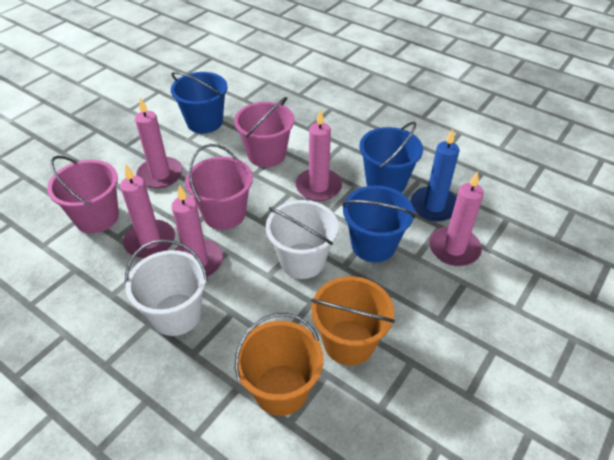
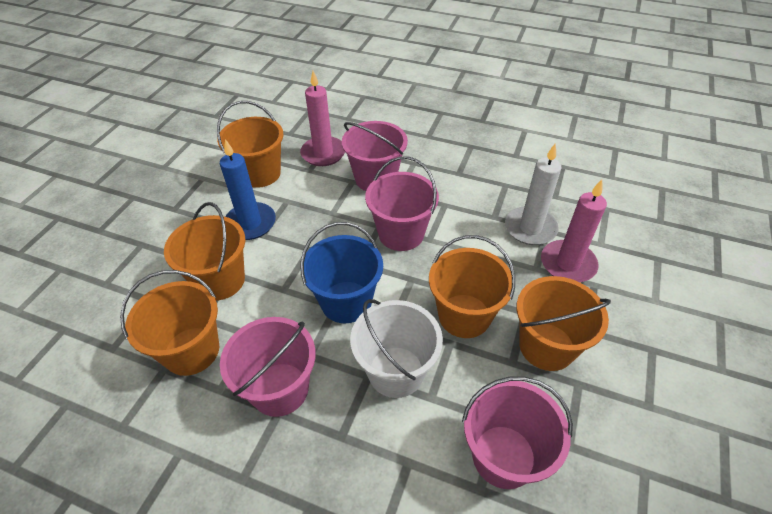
blue bucket: [171,72,228,133] [342,185,415,262] [359,121,423,192] = 3 -> [300,222,383,323] = 1
orange bucket: [235,313,324,416] [311,276,395,365] = 2 -> [120,270,219,376] [164,202,246,301] [217,101,284,188] [429,235,515,338] [517,276,611,371] = 5
pink bucket: [47,156,119,233] [185,144,253,230] [234,97,294,167] = 3 -> [220,317,316,417] [342,121,408,191] [365,157,439,251] [462,377,573,489] = 4
pink candle: [120,165,175,259] [135,98,183,188] [171,185,223,277] [295,109,342,201] [429,171,484,266] = 5 -> [300,71,345,166] [541,180,607,282] = 2
white bucket: [125,239,208,336] [266,200,339,279] = 2 -> [350,299,443,398] = 1
white candle: none = 0 -> [505,144,561,245] = 1

